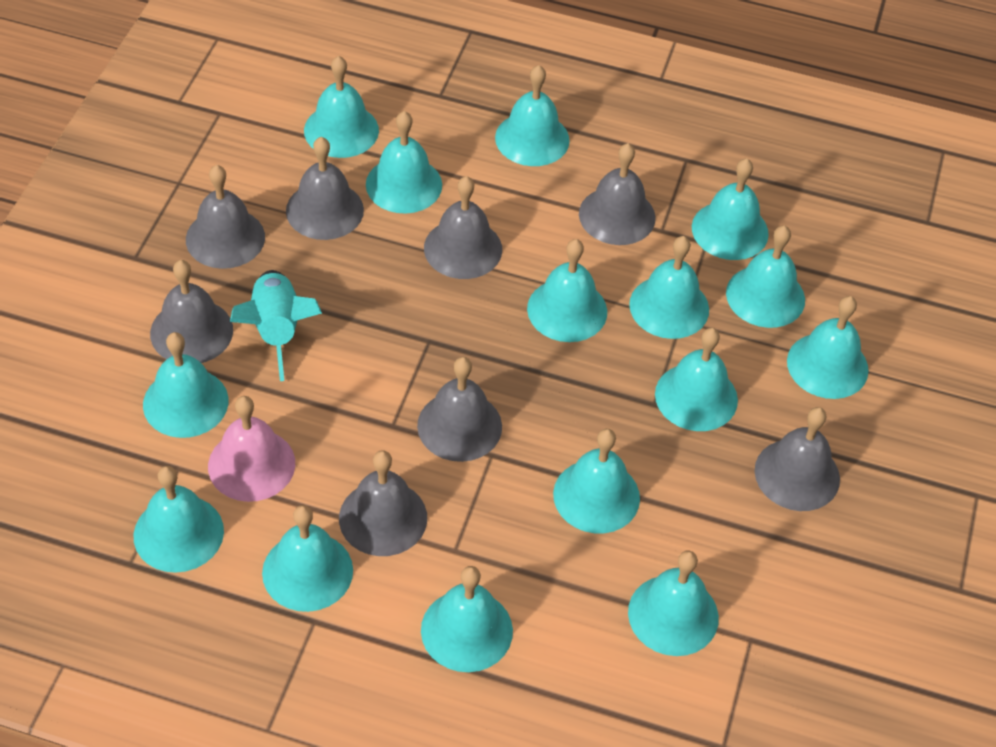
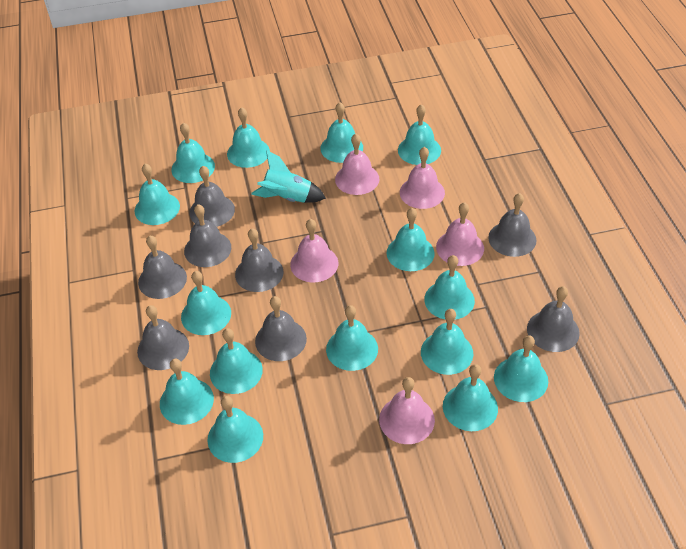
pink bell: [208,396,295,502] = 1 -> [290,219,338,282] [335,134,380,195] [379,377,435,444] [400,147,445,209] [436,202,484,266] = 5

